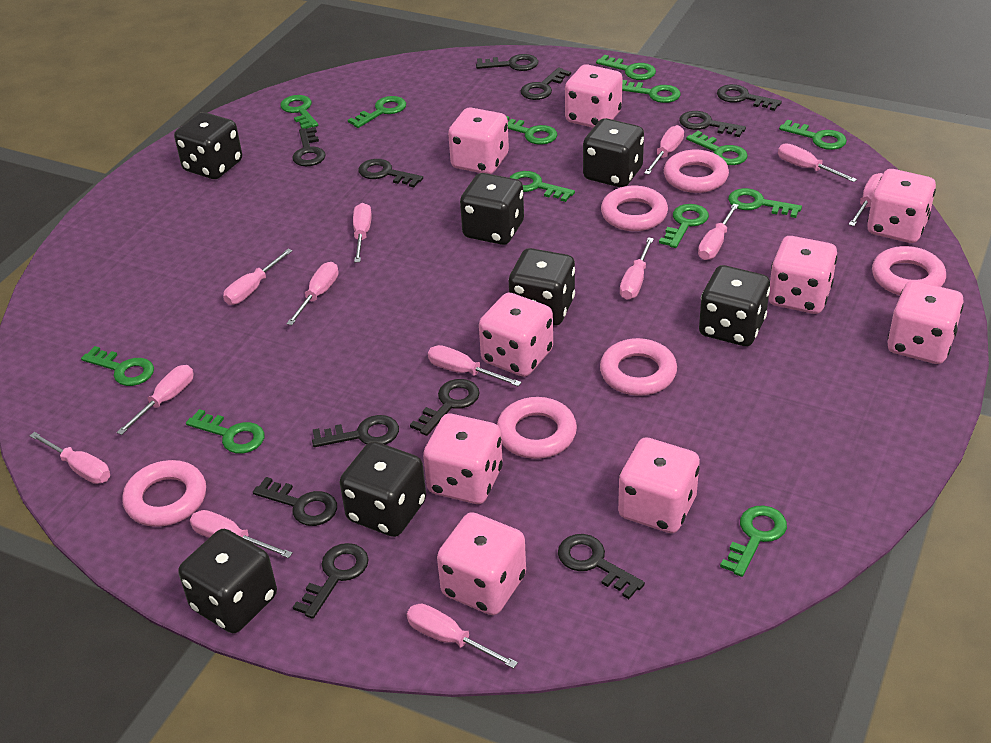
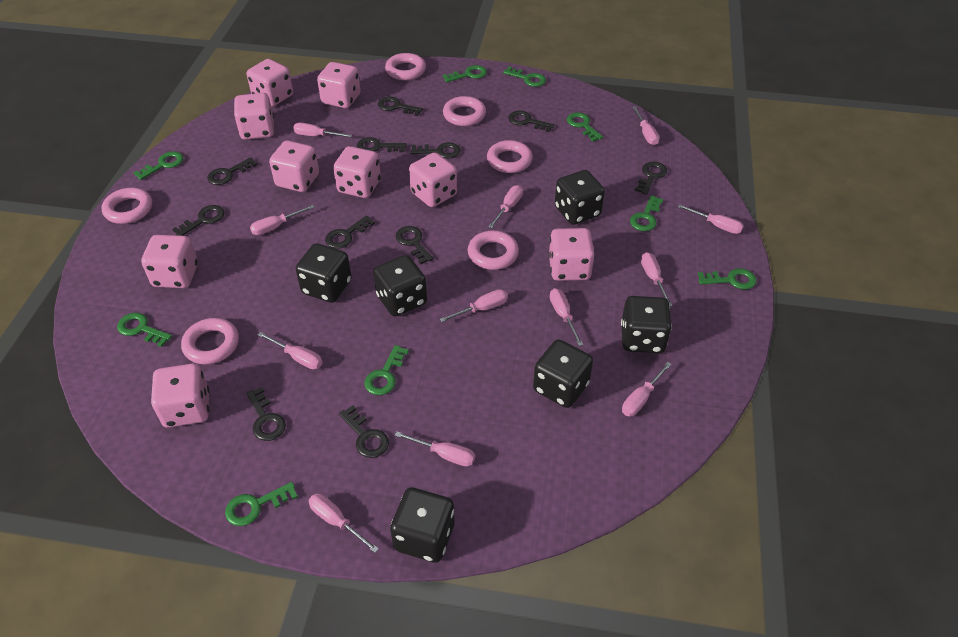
black dice: [174,112,242,179] [178,529,277,633] [340,441,426,537] [460,173,524,245] [509,248,575,326] [583,118,644,187] [699,265,770,346] = 7 -> [296,243,352,303] [373,255,427,316] [390,487,455,563] [533,339,593,408] [555,170,605,225] [621,296,672,353] = 6
green key: [81,346,154,386] [186,409,265,454] [280,95,318,129] [348,96,406,128] [506,116,557,145] [509,171,575,202] [596,55,656,80] [622,80,681,103] [659,204,709,248] [686,131,748,165] [720,505,787,577] [728,188,802,218] [779,120,847,150] = 13 -> [117,313,172,347] [134,151,184,180] [225,482,298,526] [364,345,409,395] [443,65,487,82] [503,66,546,87] [567,112,603,142] [630,195,663,231] [698,268,757,290] = 9
pink screwdriver: [30,432,110,484] [117,365,194,435] [190,510,293,558] [223,249,293,305] [287,262,338,325] [353,203,372,262] [407,604,518,669] [428,345,522,387] [620,237,654,300] [644,125,684,175] [698,204,739,260] [778,143,857,182] [849,173,883,226] = 13 -> [250,205,315,235] [258,332,323,369] [293,123,352,137] [309,493,379,553] [395,431,475,467] [440,289,508,322] [488,185,523,228] [550,288,583,346] [622,362,672,417] [632,107,660,145] [641,252,673,307] [678,204,744,234] = 12

